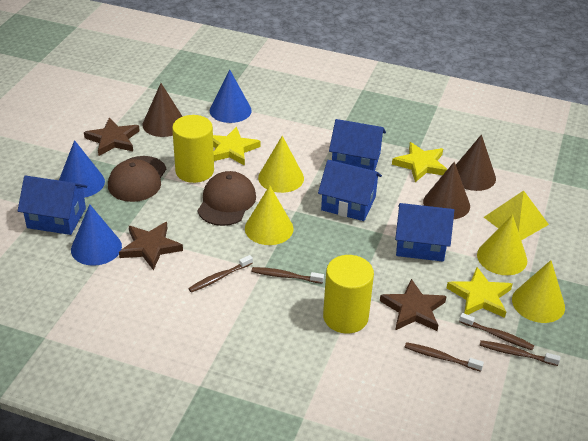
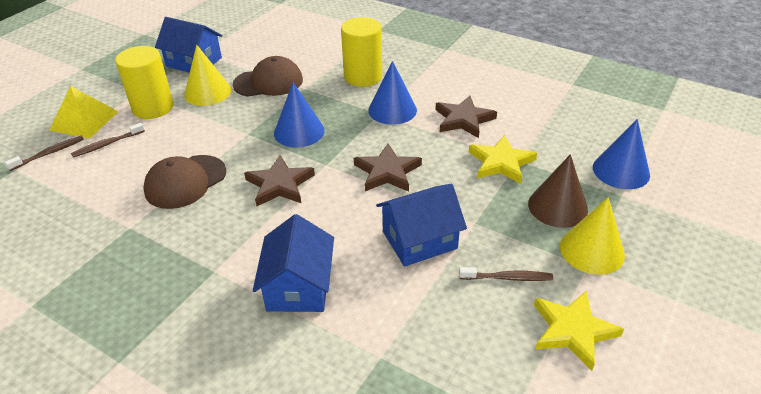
blue house: [18,176,87,235] [318,160,382,221] [329,119,386,171] [395,203,454,262] = 4 -> [155,17,222,73] [253,214,334,312] [376,183,467,267] = 3
brown cone: [143,83,183,137] [423,162,470,219] [456,134,496,191] = 3 -> [528,154,588,228] = 1
brown toothbrush: [188,255,253,293] [251,267,324,284] [405,342,484,372] [459,313,534,350] [480,340,560,366] = 5 -> [5,136,84,171] [71,123,145,158] [459,267,553,281] = 3
yellow cone: [245,185,293,245] [258,136,304,193] [477,215,527,275] [512,260,565,323] = 4 -> [184,45,231,106] [560,197,625,275] = 2
yellow star: [213,127,261,166] [392,142,447,182] [447,267,512,318] = 3 -> [469,135,537,184] [534,291,624,371] = 2

